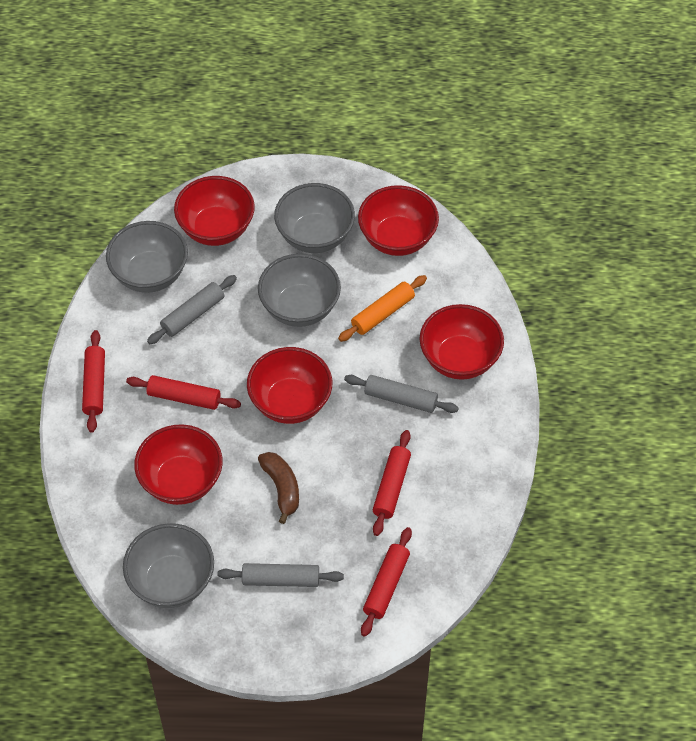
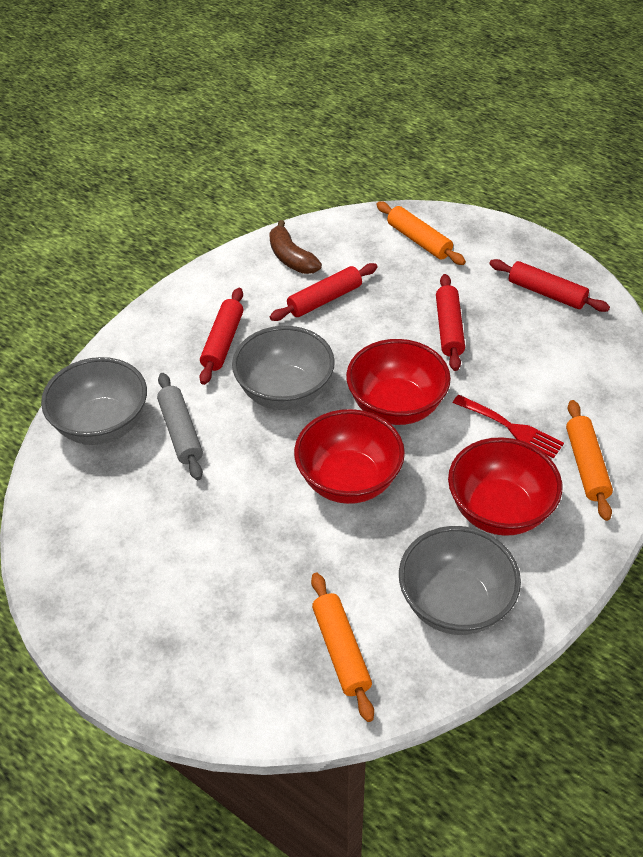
grey bowl: [106,221,188,293] [123,523,214,608] [258,254,341,327] [274,183,355,253] = 4 -> [41,357,147,445] [232,326,335,410] [399,526,521,635] = 3
grey rolling pin: [147,275,237,344] [217,563,344,587] [344,375,459,413] = 3 -> [157,373,203,480] = 1
orange rolling pin: [338,275,427,342] = 1 -> [311,572,374,722] [376,201,466,265] [566,400,613,521] = 3
red bowl: [134,424,223,505] [174,176,255,246] [247,347,332,424] [358,185,439,256] [419,304,504,380] = 5 -> [294,409,405,504] [346,339,451,425] [448,437,562,536] = 3
red fork: none = 0 -> [453,395,564,458] = 1

